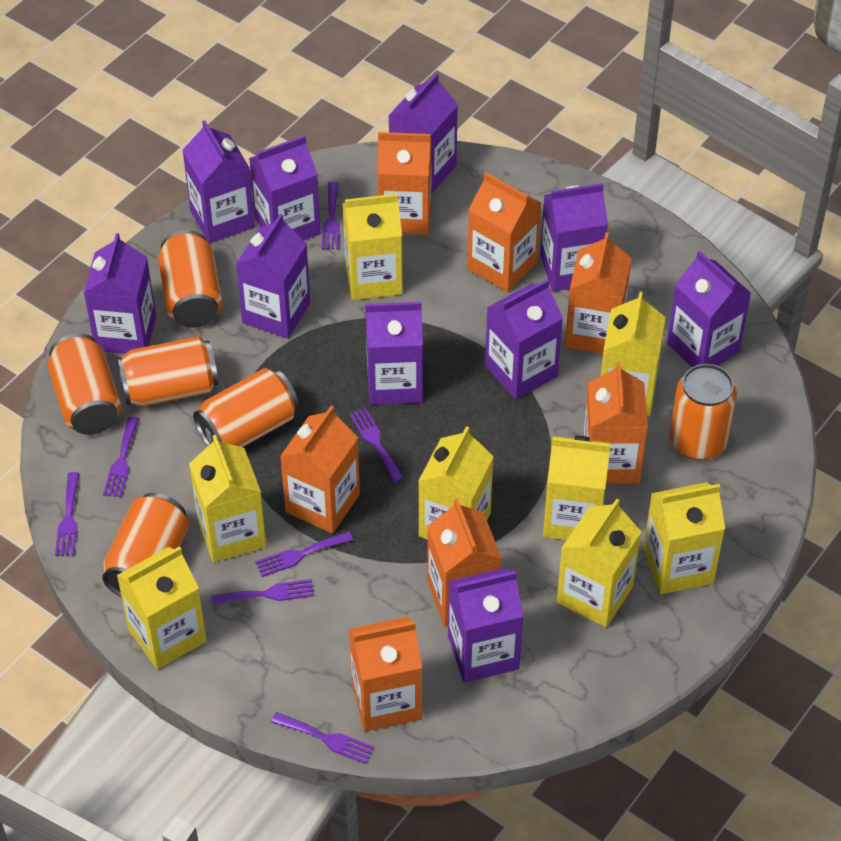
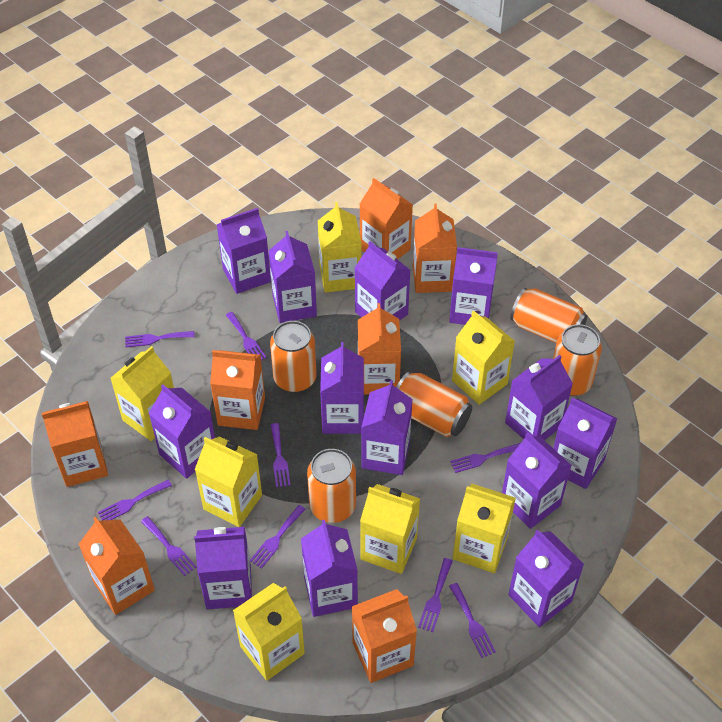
orange can: [48,333,122,435] [102,493,189,597] [117,336,219,407] [158,230,223,327] [193,368,299,447] [670,364,737,460] = 6 -> [270,321,317,392] [307,449,356,523] [396,371,472,437] [510,288,587,343] [553,324,602,396] = 5
purple carton: [84,233,156,354] [182,120,255,243] [236,214,310,339] [249,135,320,240] [365,302,423,405] [388,73,458,194] [448,567,524,683] [485,279,563,399] [540,183,608,292] [667,251,751,367] = 10 -> [149,384,215,479] [194,527,252,609] [216,208,271,294] [269,231,317,323] [301,520,358,617] [320,342,364,434] [354,241,411,320] [361,380,413,475] [449,247,498,325] [502,432,572,529] [505,355,573,440] [508,529,584,627] [553,397,618,489] = 13
purple fork: [55,472,79,556] [103,417,139,498] [212,579,314,606] [255,531,354,577] [271,712,374,764] [322,181,340,249] [350,408,404,483] = 7 -> [98,479,172,521] [125,331,195,347] [141,516,197,576] [226,312,266,360] [250,505,306,569] [271,423,291,488] [418,558,453,632] [449,583,496,658] [450,443,521,473] = 9
yellow carton: [117,546,207,670] [189,435,266,563] [343,194,403,300] [419,426,494,540] [543,436,611,540] [557,498,641,627] [601,292,666,416] [643,482,725,594] = 8 -> [111,346,174,441] [195,436,262,527] [233,583,305,681] [318,202,362,293] [360,484,420,574] [452,311,515,405] [453,484,516,573] = 7

